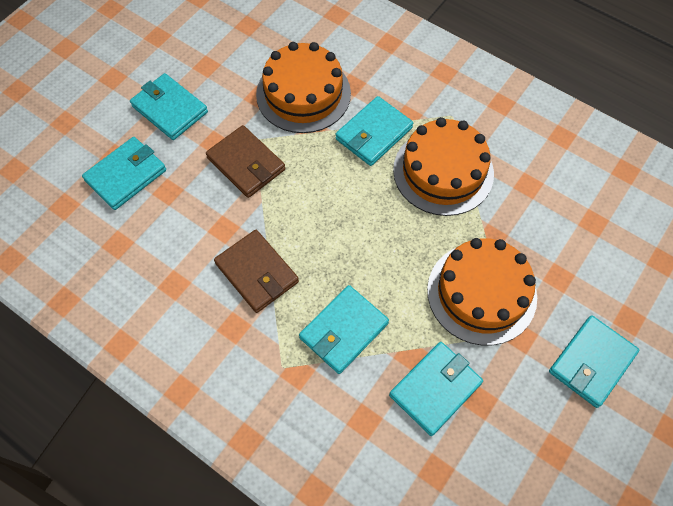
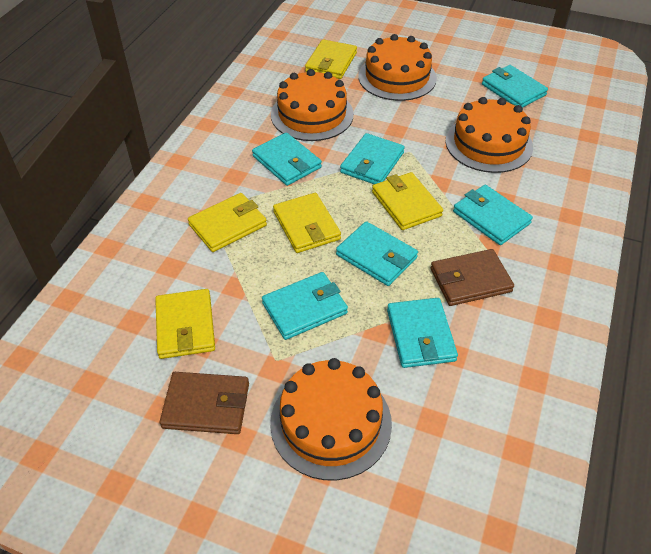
orange cake: [256,42,351,133] [393,117,494,216] [427,238,537,345] = 3 -> [270,358,392,480] [271,69,354,141] [358,34,437,101] [446,97,533,173] = 4
turquoise wallet: [82,137,166,210] [130,73,208,140] [299,285,389,374] [335,96,413,166] [389,342,483,436] [549,315,639,408] = 6 -> [252,132,322,186] [262,272,348,340] [336,221,418,286] [340,133,405,184] [387,298,458,368] [453,185,533,245] [482,65,548,108] = 7
yellow wallet: none = 0 -> [155,289,215,359] [188,193,267,252] [273,193,341,253] [305,39,357,79] [372,172,443,230] = 5

